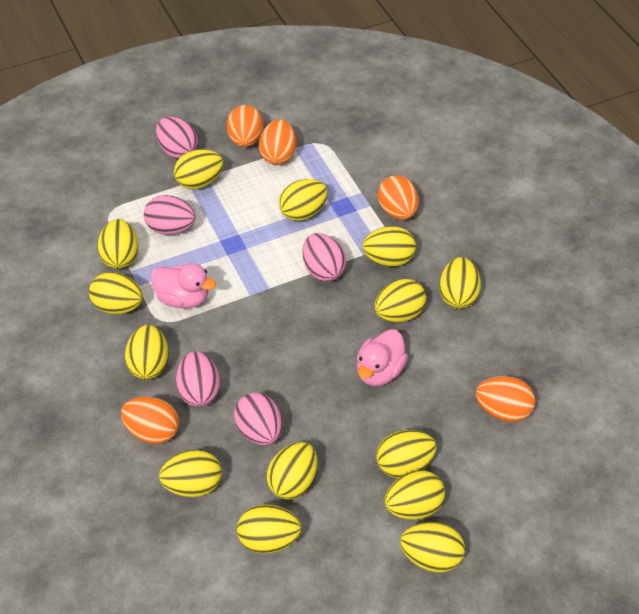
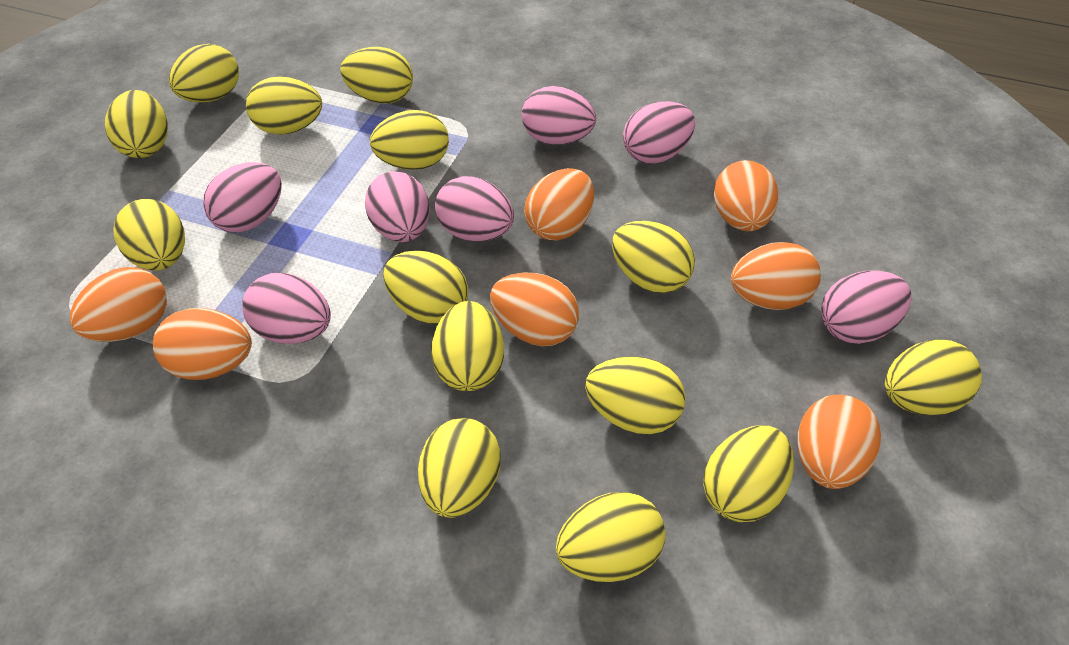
orange egg: [121,397,179,444] [227,105,263,147] [259,120,296,165] [378,175,419,220] [476,376,535,422] = 5 -> [70,267,167,342] [153,308,252,380] [490,273,579,346] [524,168,594,241] [714,160,778,231] [731,242,821,310] [798,395,881,489] = 7
pink duck: [150,263,216,308] [357,329,408,386] = 2 -> none = 0
pink egg: [144,195,196,235] [156,116,198,159] [176,351,220,407] [234,392,282,445] [302,233,346,282] = 5 -> [203,162,282,233] [242,273,331,344] [365,171,430,242] [435,176,514,241] [522,86,596,145] [623,101,695,164] [821,270,912,344] = 7

